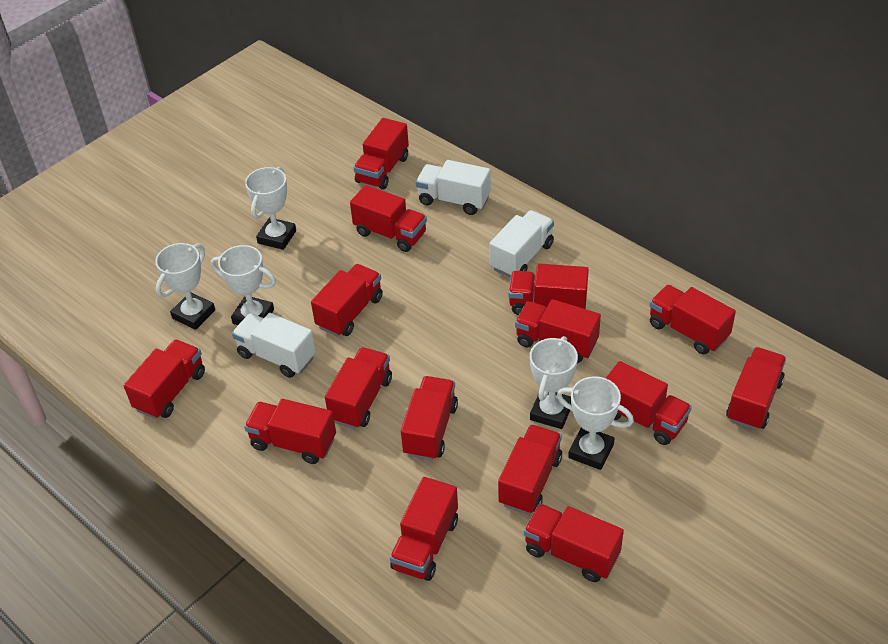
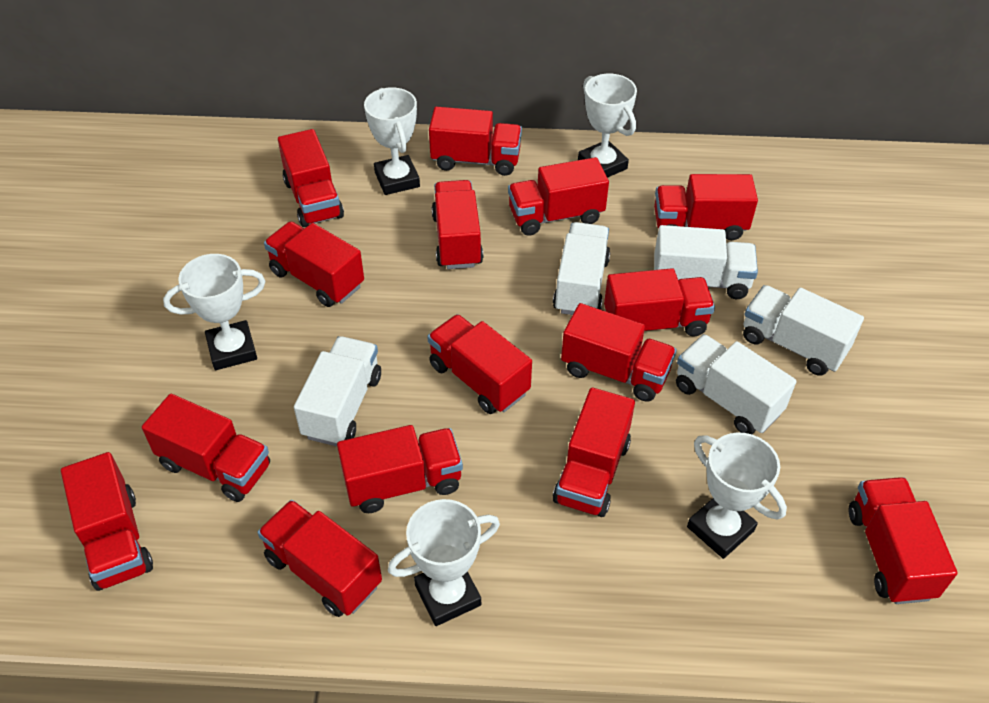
white truck: [232,313,316,378] [416,160,491,215] [489,210,554,278] = 3 -> [294,336,381,446] [553,222,610,315] [654,225,758,299] [676,334,797,434] [743,285,864,376] = 5

